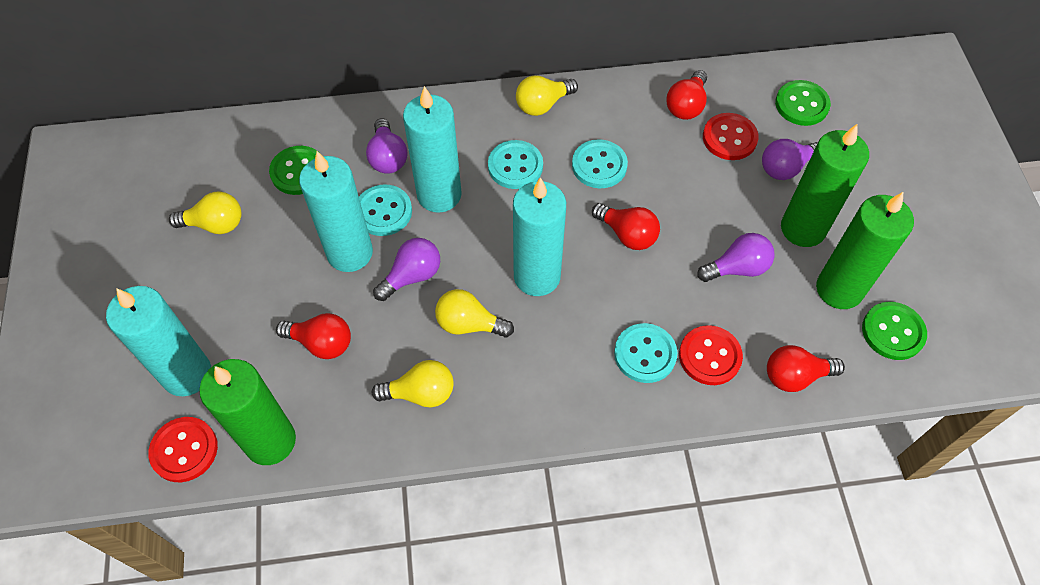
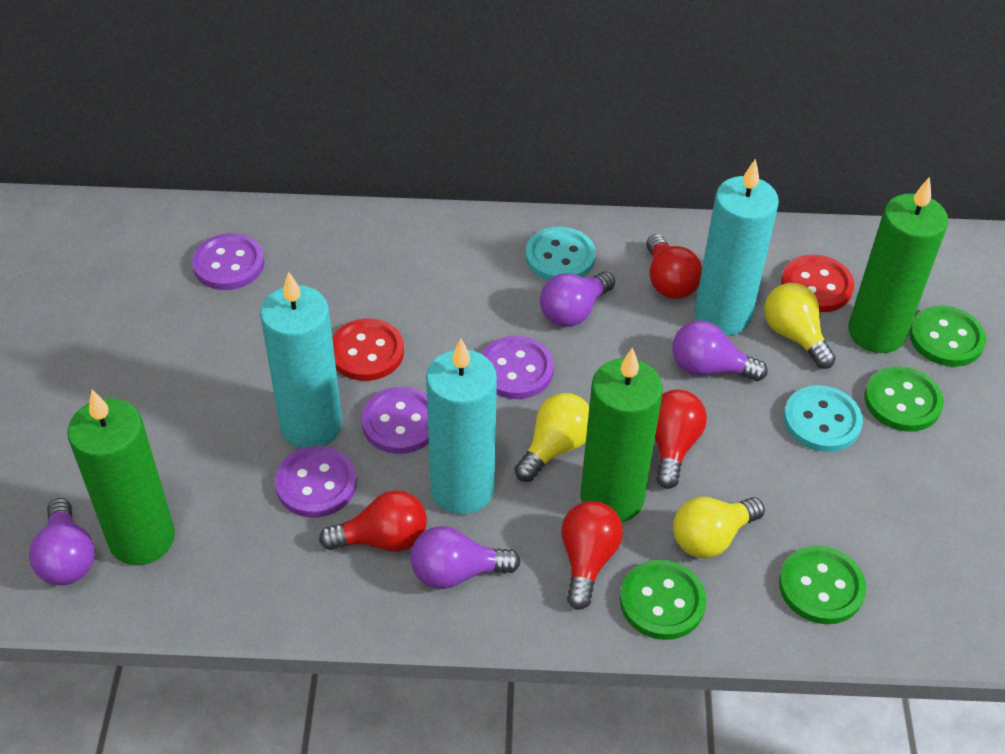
green button: [269,146,317,195] [775,80,831,126] [862,302,927,360] = 3 -> [620,560,706,640] [779,546,866,624] [865,366,944,432] [909,306,986,367] = 4
purple button: none = 0 -> [192,233,265,290] [275,446,357,518] [361,387,429,454] [481,336,554,399] = 4
red button: [148,417,218,482] [679,325,743,385] [703,113,758,160] = 3 -> [332,318,404,381] [781,255,854,312] = 2
turquoise button: [359,184,412,236] [488,140,543,189] [572,139,628,188] [614,323,677,383] = 4 -> [525,227,596,281] [784,385,863,452] = 2
turquoise candle: [106,286,211,396] [299,151,373,272] [403,86,462,213] [513,177,566,296] = 4 -> [260,272,342,449] [426,339,497,514] [695,159,779,336] = 3
yellow light bulb: [169,191,242,234] [372,360,454,407] [435,289,514,338] [516,75,578,116] = 4 -> [515,393,589,482] [673,497,765,558] [764,283,836,369] = 3

